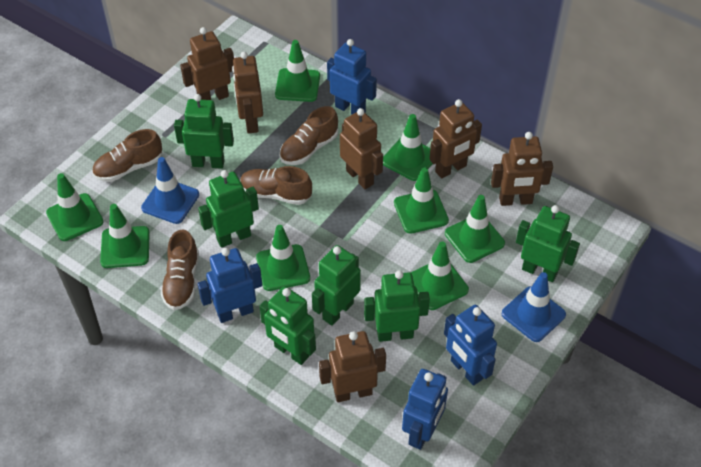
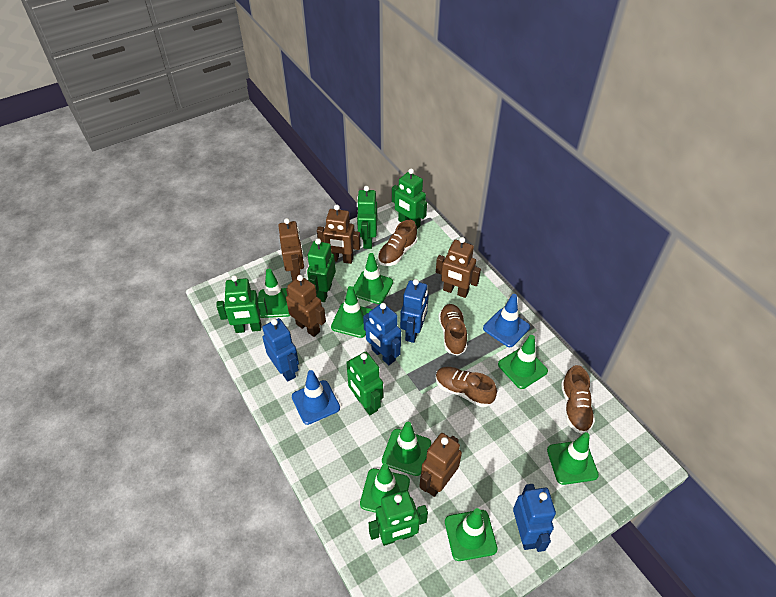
brown robot: [180,27,234,100] [232,52,263,134] [319,331,386,402] [340,108,383,189] [429,99,482,179] [491,132,553,206] = 6 -> [278,218,304,281] [286,275,326,337] [317,205,361,264] [419,433,462,497] [436,237,481,298] = 5

